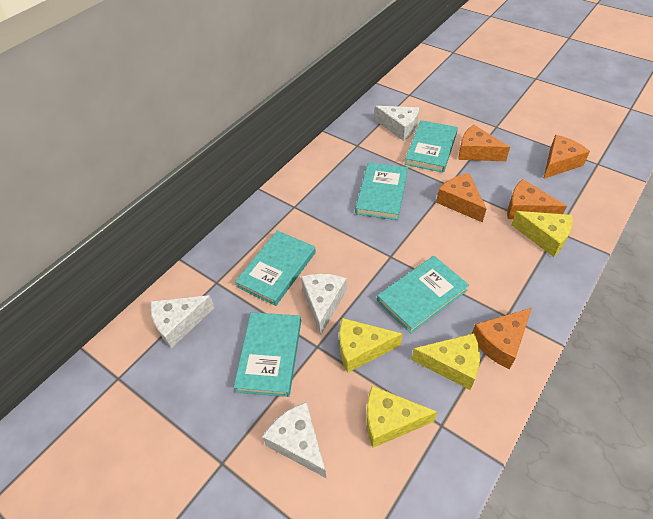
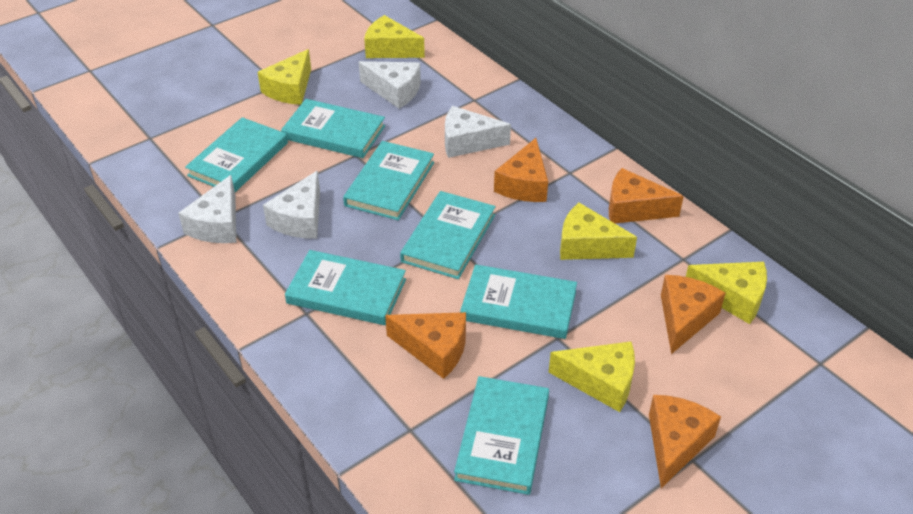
turquoise book: [234,312,301,397] [235,231,316,306] [355,162,408,220] [377,256,469,334] [405,120,458,173] = 5 -> [185,117,288,192] [281,99,385,158] [285,250,406,325] [343,141,434,220] [400,191,496,279] [454,376,549,495] [460,264,577,339] = 7
yellow cheese: [339,318,403,373] [367,386,437,448] [412,333,480,390] [511,211,573,257] = 4 -> [257,49,311,105] [364,15,425,58] [549,341,635,412] [560,203,637,260] [686,262,767,324] = 5

